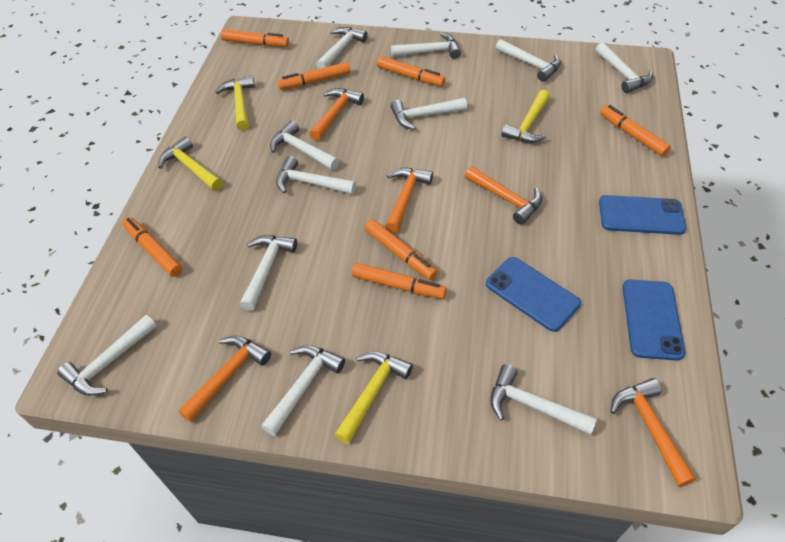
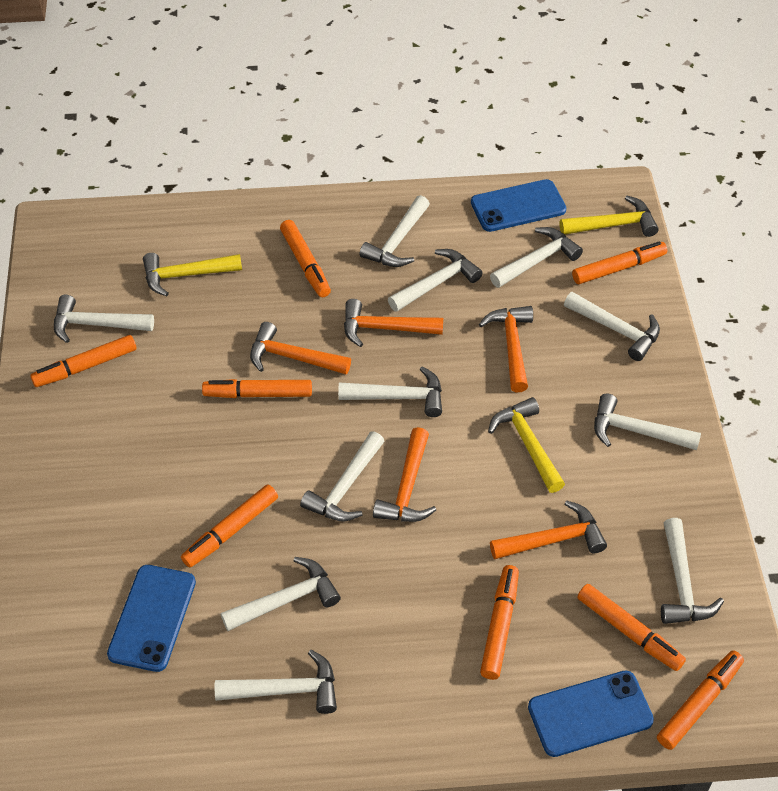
orange marker: [123,217,182,277] [221,29,289,47] [278,62,350,90] [352,263,447,299] [365,219,438,280] [376,56,445,87] [600,105,671,156] = 7 -> [30,335,137,387] [181,485,278,568] [202,379,312,398] [280,220,331,297] [480,565,519,680] [572,241,667,284] [577,584,686,671] [657,650,744,750] = 8
yellow hammer: [158,136,223,191] [215,76,255,130] [334,351,413,444] [501,90,550,143] = 4 -> [143,253,242,296] [488,397,565,493] [560,196,659,237] = 3

